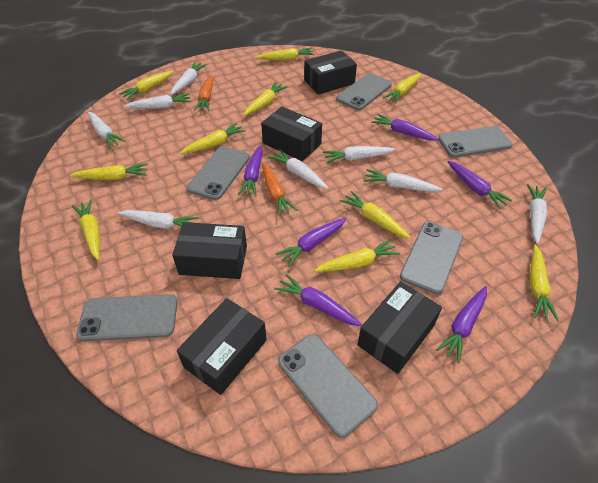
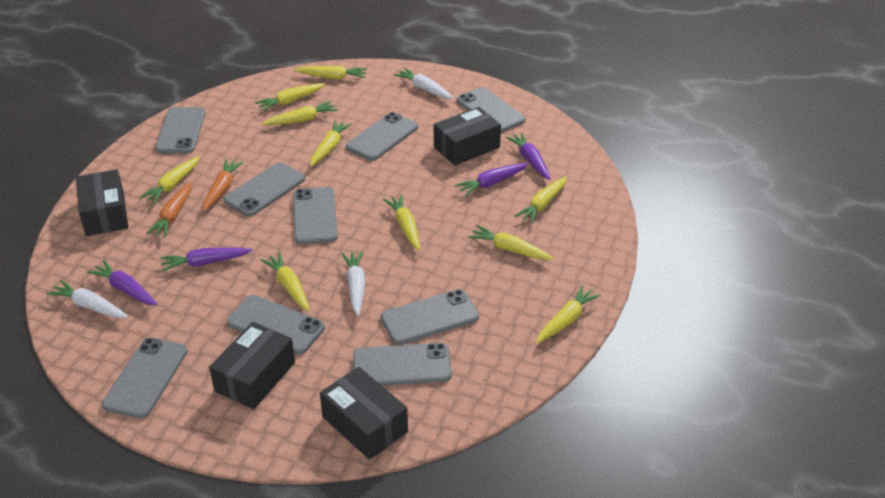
black box: [172,222,247,279] [177,298,267,395] [261,107,322,161] [304,50,357,95] [357,281,442,374] = 5 -> [76,169,129,236] [209,322,295,409] [320,367,408,460] [434,107,501,165] = 4
grey phone: [76,294,178,341] [187,146,250,200] [278,334,378,438] [336,73,392,110] [400,222,463,294] [438,126,512,158] = 6 -> [102,338,188,418] [155,107,205,153] [224,162,305,216] [227,295,325,355] [293,187,338,244] [346,112,418,161] [353,343,452,386] [380,289,479,345] [457,87,526,133] = 9
purple carrot: [238,145,263,196] [274,274,362,326] [276,218,347,267] [371,114,439,141] [436,286,487,363] [447,161,513,209] = 6 -> [87,260,158,306] [160,247,252,272] [455,163,528,196] [506,133,551,180] = 4
white carrot: [88,112,125,148] [118,210,199,229] [125,93,191,109] [171,62,207,95] [268,149,328,189] [323,146,395,163] [364,169,442,192] [527,184,547,244] = 8 -> [46,280,128,318] [341,251,365,316] [394,68,454,99] = 3

